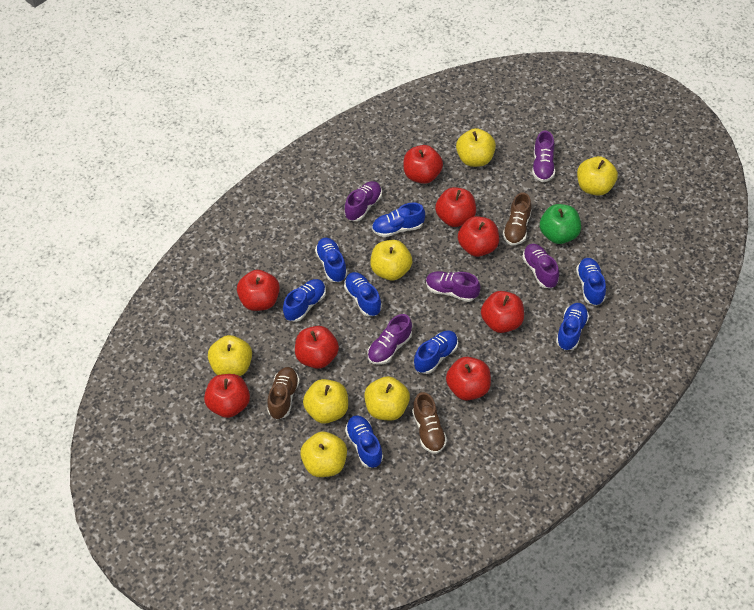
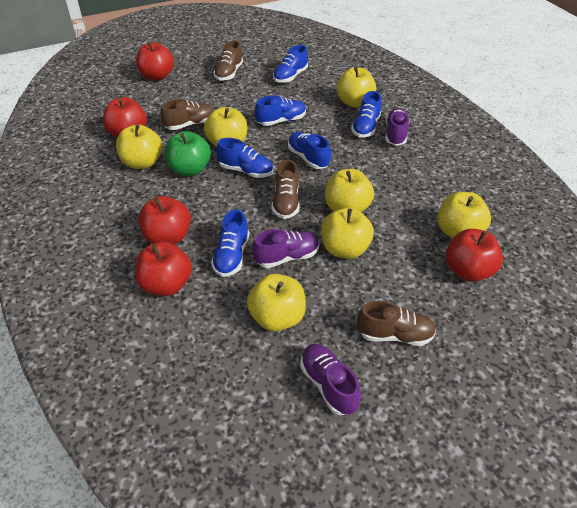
blue shoe: [283,279,326,322] [315,238,347,282] [344,272,382,316] [345,415,383,468] [372,203,425,237] [414,331,458,374] [556,303,589,350] [576,258,606,306] = 8 -> [211,209,249,277] [216,138,273,178] [255,95,306,126] [273,45,308,83] [288,132,331,169] [351,91,382,138] = 6
brown shoe: [267,367,300,419] [412,392,447,454] [503,192,531,245] = 3 -> [160,99,215,130] [213,40,243,81] [271,159,300,219] [357,301,436,346] = 4
purple shoe: [344,181,382,221] [368,314,412,365] [426,271,480,302] [522,244,559,288] [532,130,555,182] = 5 -> [252,229,319,268] [300,344,361,415] [385,108,410,146] = 3
red apple: [204,374,250,418] [237,270,280,311] [295,326,339,369] [404,145,443,184] [435,187,476,227] [446,357,491,400] [458,216,499,257] [481,291,524,333] = 8 -> [102,97,147,138] [135,242,192,296] [136,42,174,81] [138,196,191,245] [445,229,503,282] = 5

